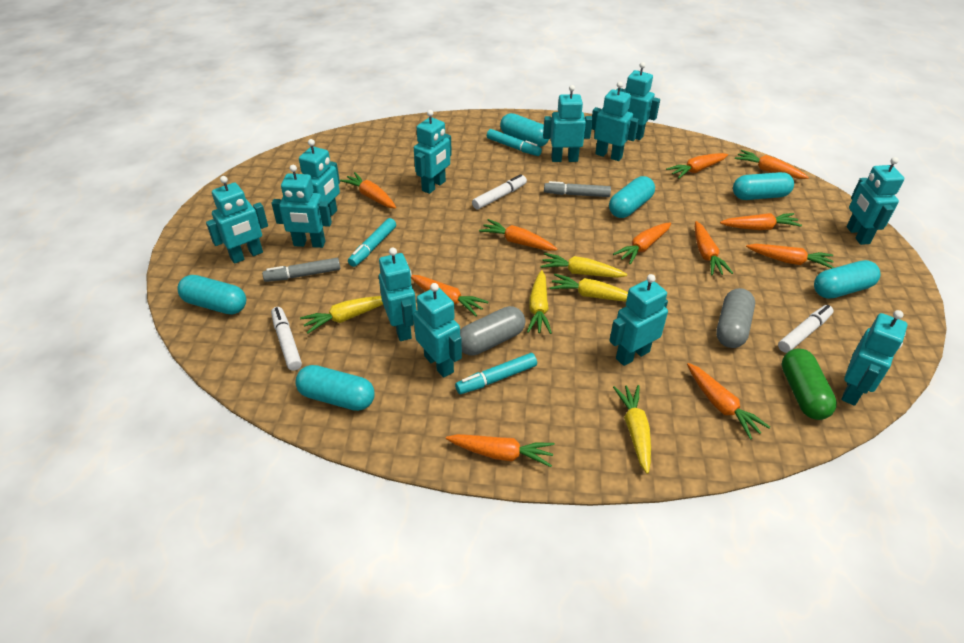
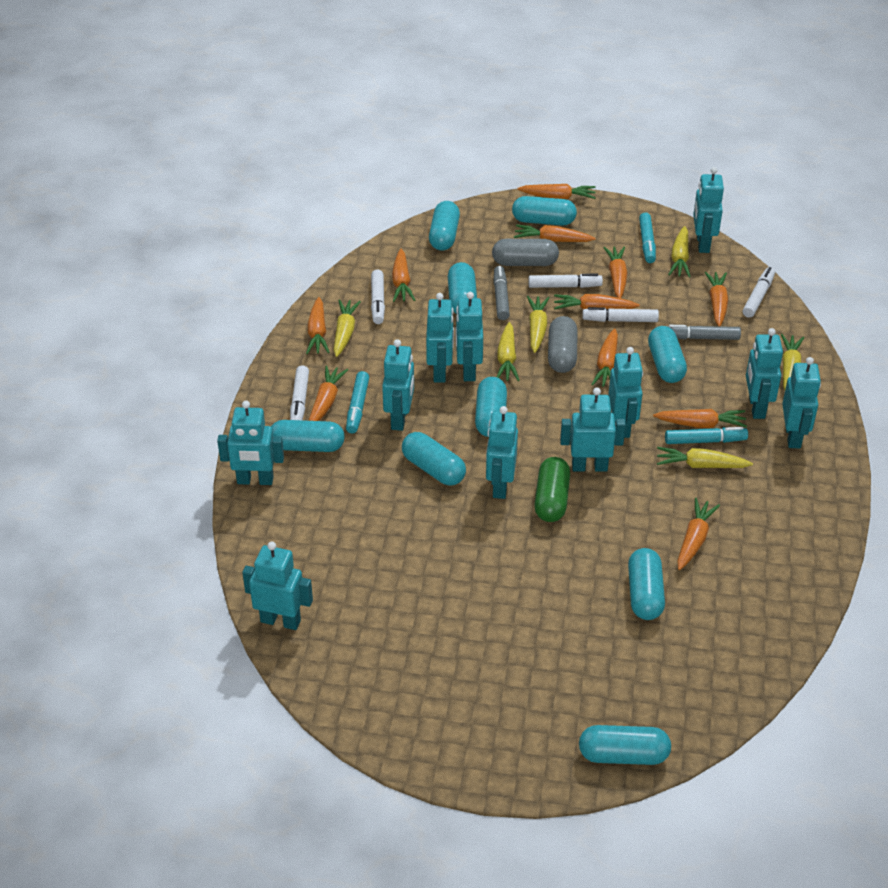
turquoise capsule: [177,275,246,314] [295,365,375,411] [500,113,549,147] [609,176,655,218] [733,172,794,200] [814,260,880,299] = 6 -> [271,420,345,452] [402,432,466,486] [429,201,460,251] [448,262,477,314] [475,377,507,437] [512,196,577,226] [579,725,671,765] [628,548,665,620] [648,326,687,383] = 9
turquoise robot: [206,176,268,264] [272,165,332,248] [299,139,340,216] [379,248,416,341] [413,283,462,378] [414,110,452,194] [543,85,593,162] [592,81,639,161] [609,274,668,366] [616,62,660,140] [842,310,908,406] [847,157,904,245] = 12 -> [217,401,284,485] [242,541,313,630] [382,339,414,431] [426,293,454,383] [456,292,483,381] [486,406,518,499] [560,387,626,472] [608,347,643,438] [693,167,724,253] [746,328,783,419] [782,357,821,448] = 11
white marker: [271,307,302,371] [472,174,527,209] [778,305,834,353] = 3 -> [290,365,309,420] [371,270,385,324] [528,274,603,288] [582,307,659,322] [743,267,775,318] = 5
yellow carrot: [300,296,383,334] [527,270,552,334] [540,253,627,278] [550,274,628,302] [613,385,651,474] = 5 -> [334,299,361,357] [497,322,519,381] [527,296,549,353] [657,447,753,468] [668,226,691,277] [781,334,804,390] = 6

